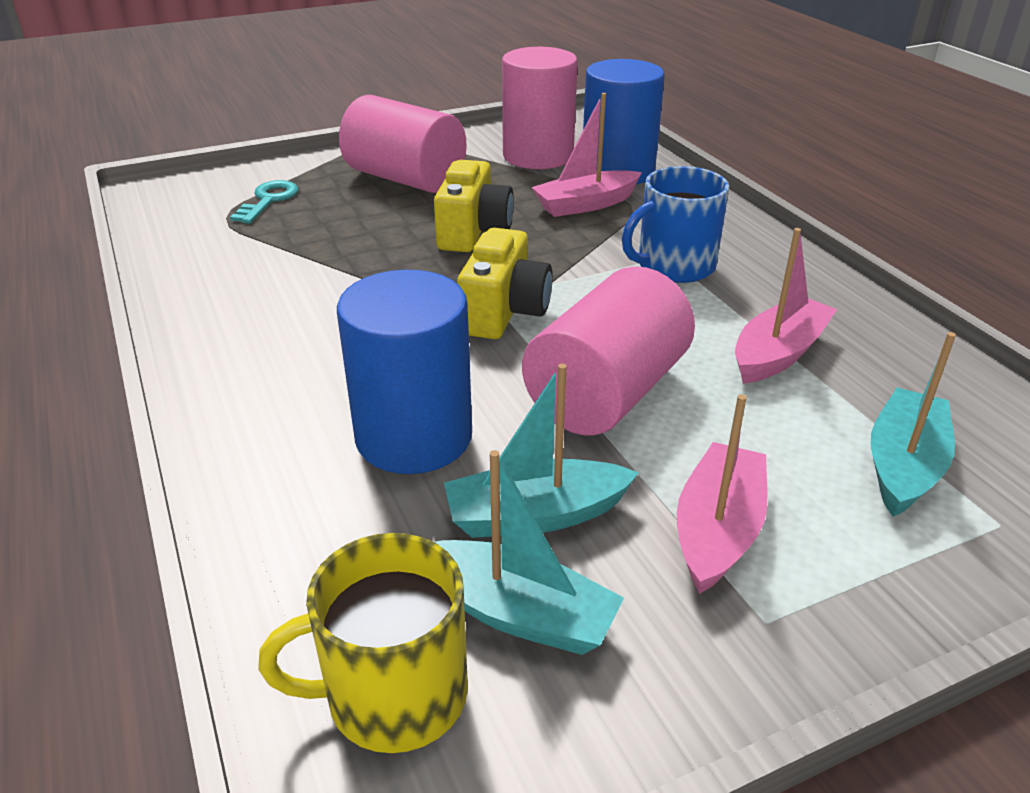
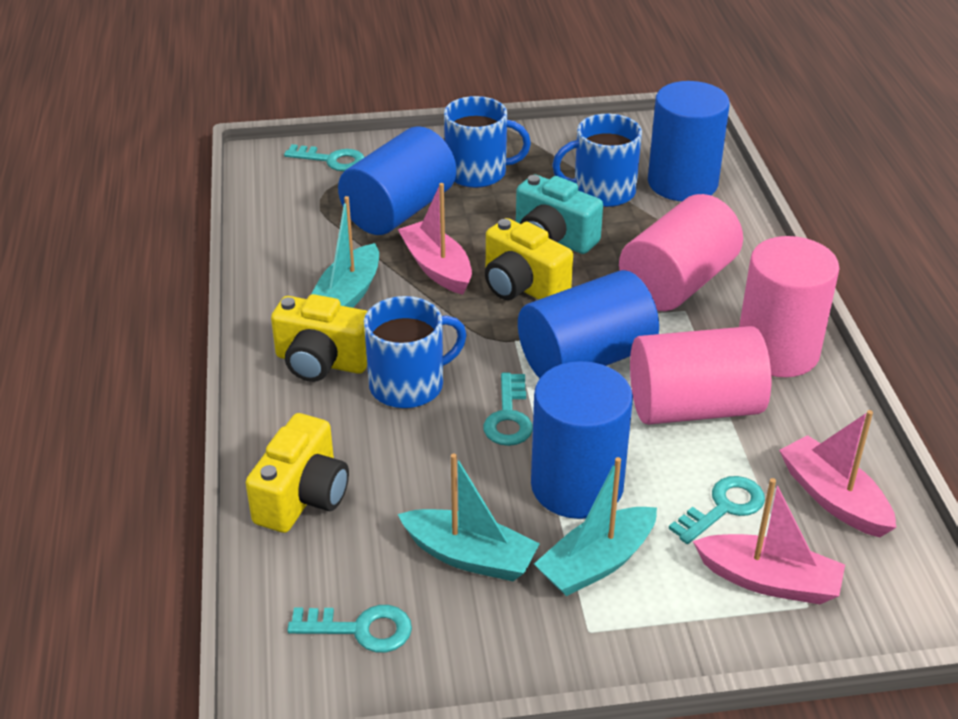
blue cylinder: [337,270,472,474] [583,59,665,185] = 2 -> [338,126,456,235] [518,270,659,378] [531,361,633,519] [648,81,730,201] = 4
blue mug: [622,166,729,283] = 1 -> [364,296,467,408] [444,96,531,188] [552,114,642,207] = 3
turquoise camera: none = 0 -> [516,174,603,254] = 1
turquoise key: [230,180,298,224] = 1 -> [284,144,364,171] [287,605,412,653] [483,373,533,446] [669,476,765,544] = 4
yellow camera: [434,160,514,252] [457,228,553,339] = 2 -> [246,413,349,533] [271,294,368,382] [485,218,573,300] = 3
yellow mug: [259,533,468,753] = 1 -> none = 0

